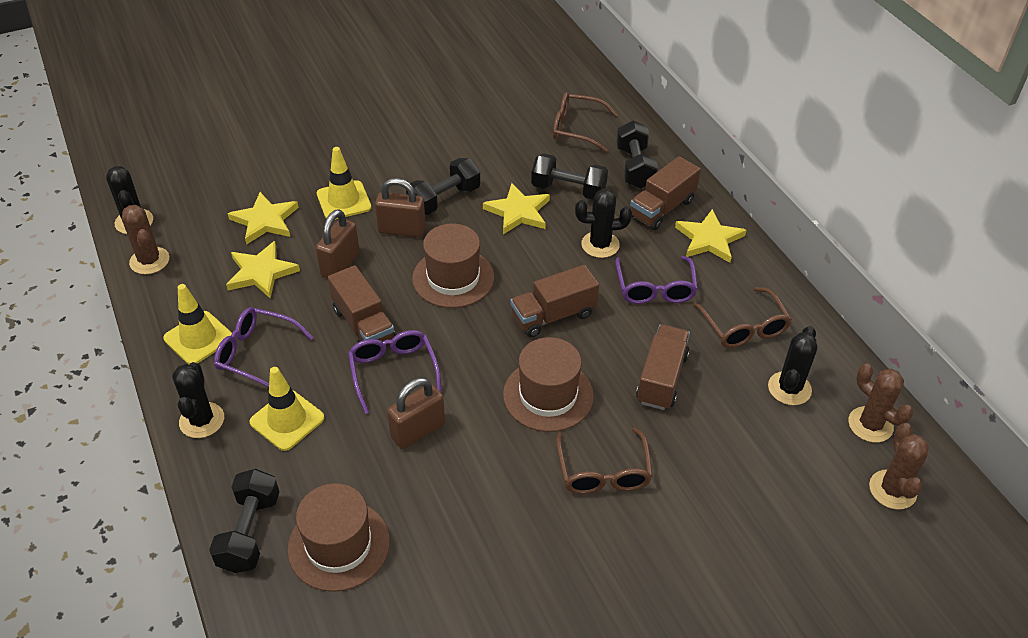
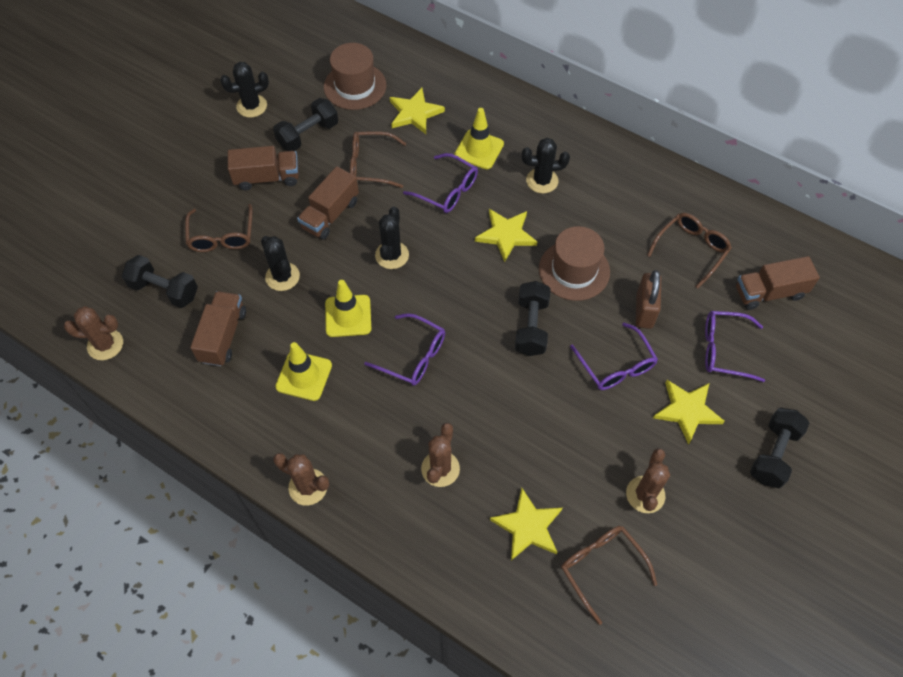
brown cactus: [122,205,169,274] [848,364,913,442] [869,423,929,510] = 3 -> [64,306,123,360] [273,453,329,506] [421,423,460,487] [626,448,670,513] = 4
brown glasses: [553,92,618,152] [556,428,653,494] [693,287,792,348] = 3 -> [185,204,252,252] [350,131,406,188] [561,526,657,625] [647,213,732,289] = 4
brown hat: [287,483,390,592] [412,224,494,308] [503,337,594,432] = 3 -> [324,43,386,110] [539,226,610,301] = 2
brown padlock: [316,209,360,278] [375,178,426,237] [387,378,445,449] = 3 -> [636,270,661,329] = 1
purple glasses: [214,307,313,388] [348,330,441,414] [615,256,698,304] = 3 -> [364,313,445,386] [403,153,478,213] [570,322,658,390] [705,311,765,382] = 4

